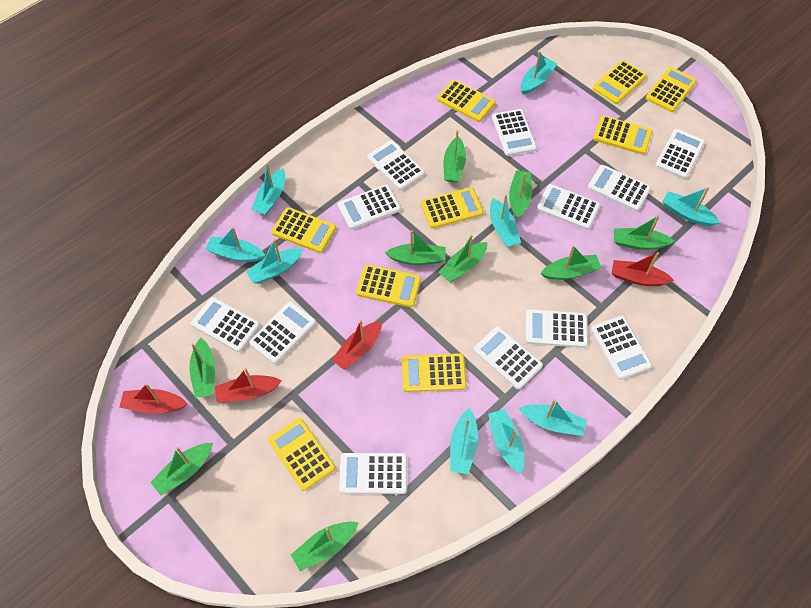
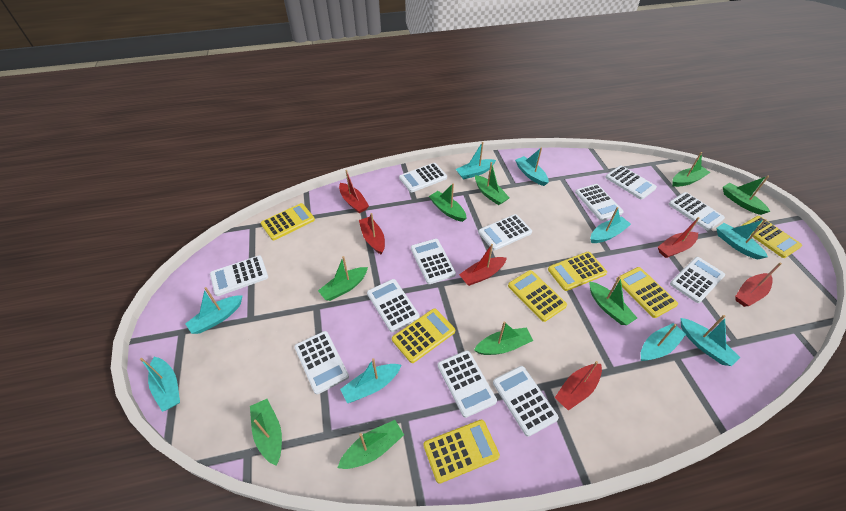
red boat: [119,383,188,414] [215,368,282,402] [332,320,382,370] [612,252,674,286] = 4 -> [339,170,369,213] [359,213,385,254] [459,244,507,286] [555,361,602,411] [658,217,699,258] [735,262,782,307] = 6
yellow calculator: [268,418,336,491] [271,207,336,253] [356,264,421,307] [402,353,467,392] [421,187,484,229] [437,80,496,122] [593,60,647,104] [593,115,653,155] [646,67,697,112] = 9 -> [261,203,315,240] [392,308,455,363] [424,420,500,484] [508,270,567,322] [548,252,607,291] [616,267,678,318] [742,216,802,258] = 7

